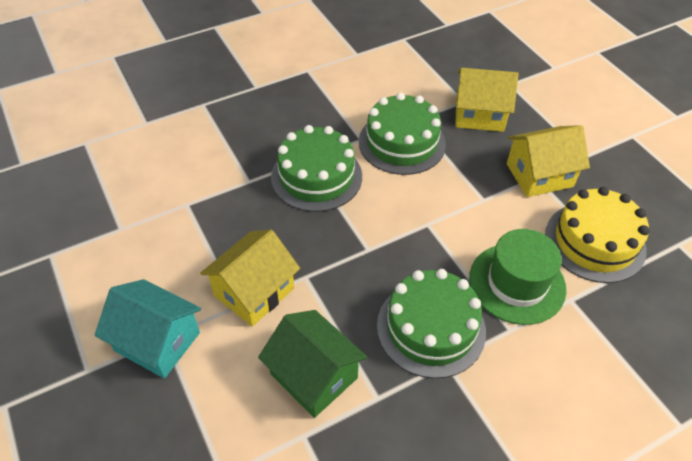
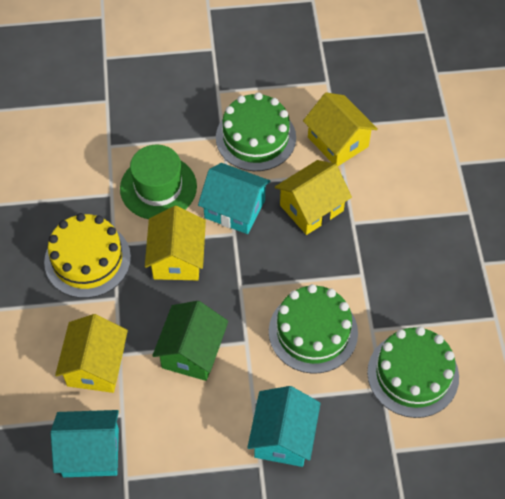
turquoise house: [94,279,201,379] = 1 -> [51,410,119,477] [198,163,270,234] [247,386,321,467] = 3
yellow house: [200,230,300,327] [455,68,519,132] [507,125,590,197] = 3 -> [55,314,128,393] [145,206,206,280] [275,160,352,235] [303,93,378,166] = 4

